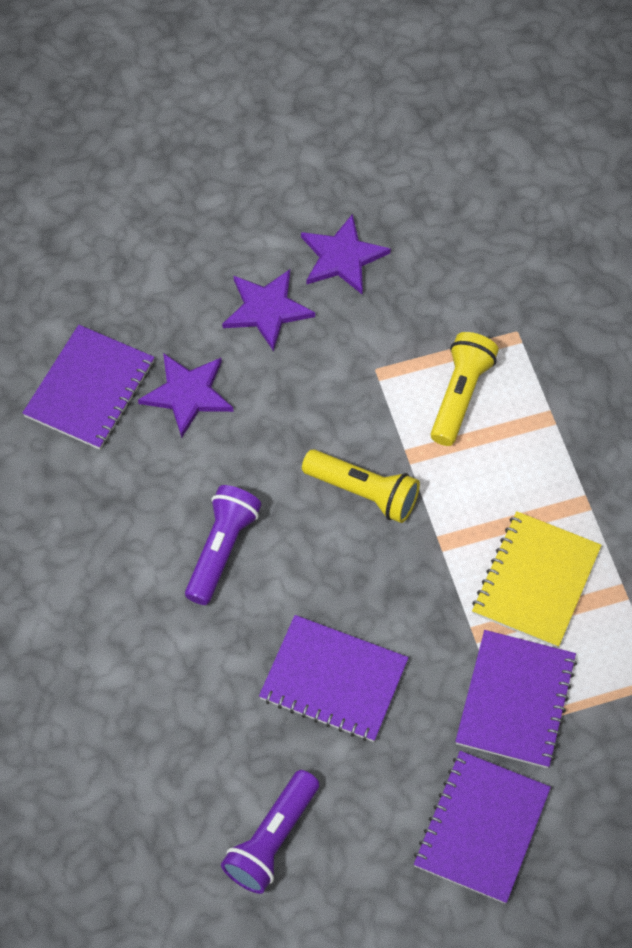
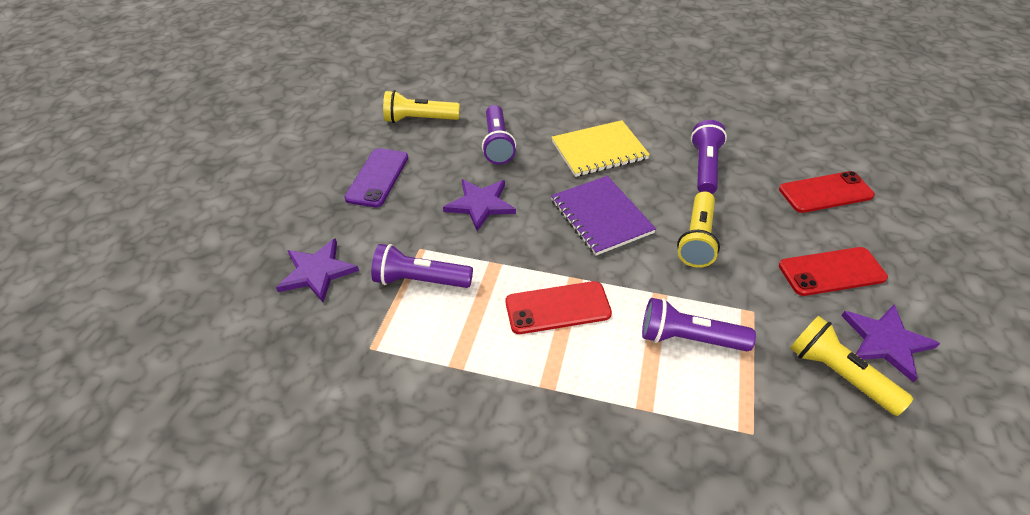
purple flashlight: [185,485,262,605] [221,770,319,894] = 2 -> [371,244,473,288] [482,105,516,164] [642,298,756,351] [691,120,727,194] = 4
purple notebook: [22,325,155,450] [259,615,409,742] [414,751,551,904] [455,630,577,768] = 4 -> [551,176,656,255] = 1
purple phone: none = 0 -> [344,148,408,207] = 1
red phone: none = 0 -> [506,281,612,334] [779,171,875,213] [779,247,888,296] = 3
yellow flashlight: [302,449,420,523] [430,332,499,446] = 2 -> [383,90,460,123] [677,191,720,268] [790,316,913,416] = 3

